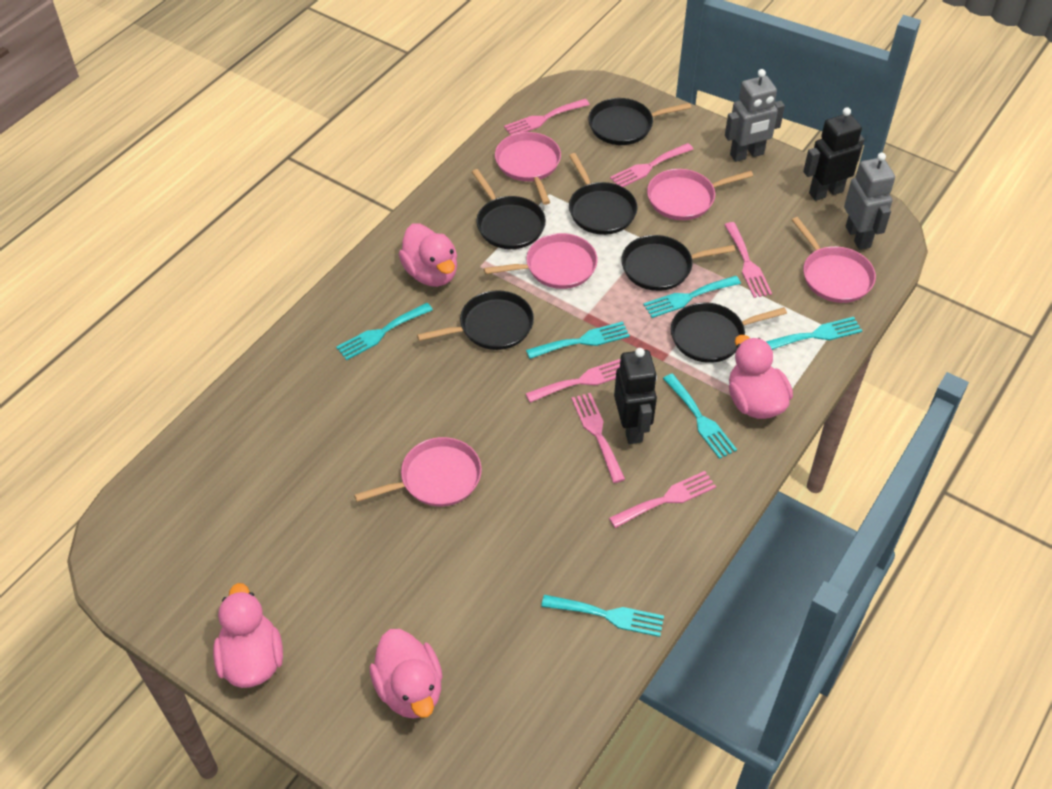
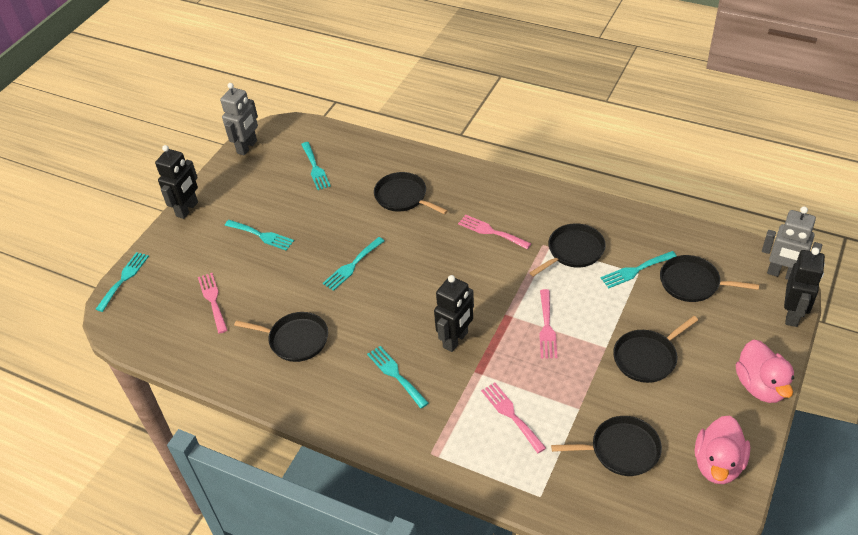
black robot: [614,348,657,444] [803,107,865,201] = 2 -> [155,145,198,219] [434,275,474,352] [784,248,825,327] = 3
pink duck: [213,583,283,688] [369,629,443,719] [399,223,457,287] [729,335,793,419] = 4 -> [695,416,750,484] [736,340,794,403] = 2
pink fork: [504,99,590,135] [525,359,620,403] [571,393,625,483] [609,471,716,528] [610,143,694,187] [725,222,772,298] = 6 -> [198,273,227,334] [458,215,531,249] [481,383,546,453] [539,289,557,358] = 4
pink pan: [354,437,482,507] [484,233,598,289] [495,132,561,205] [647,169,753,220] [792,217,876,303] = 5 -> none = 0

